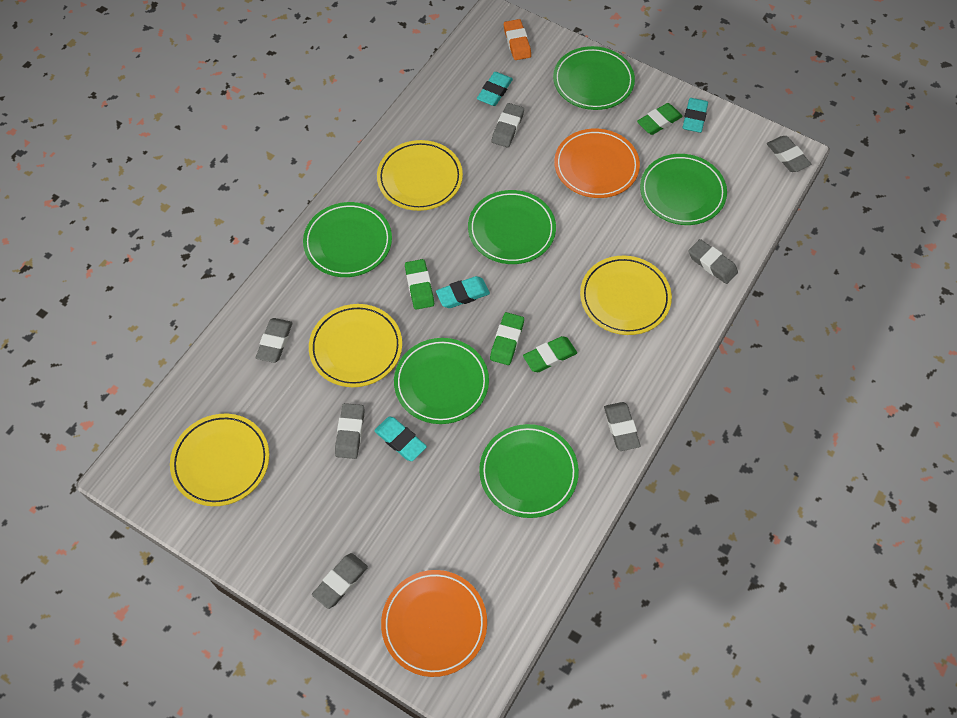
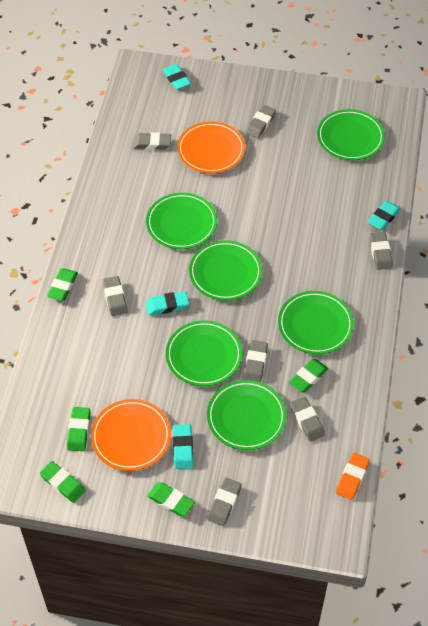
green eraser: [405,259,434,310] [490,312,524,365] [523,336,577,372] [637,103,683,135] = 4 -> [40,461,86,503] [47,268,78,301] [67,407,90,451] [147,482,195,516] [289,359,328,393] = 5
yellow plate: [170,414,269,506] [309,304,402,387] [377,140,463,211] [580,256,672,335] = 4 -> none = 0

